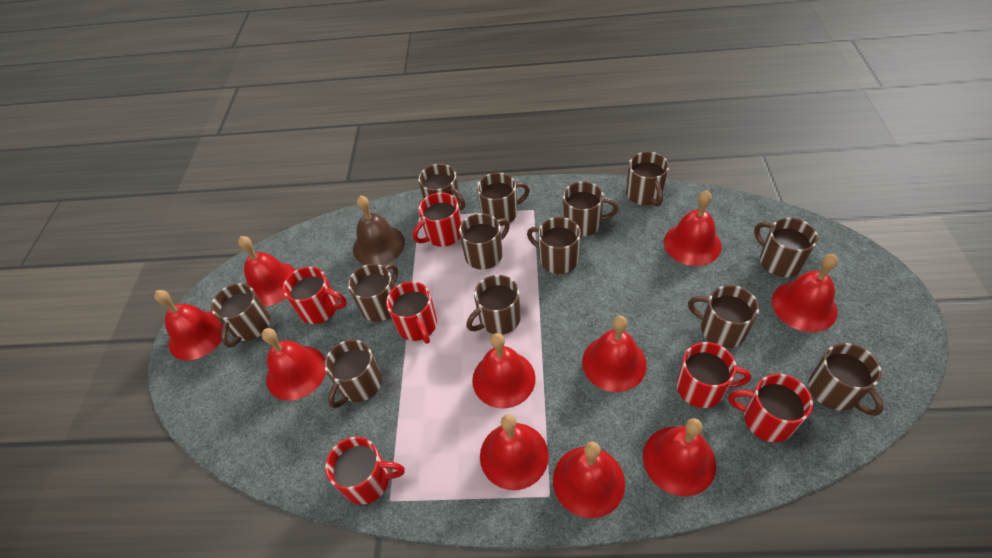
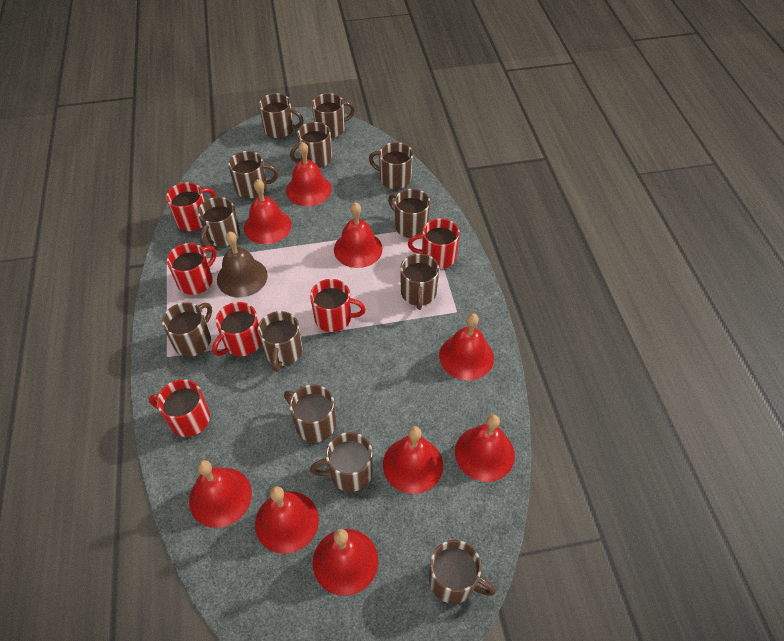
red bell: [154,290,223,360] [238,236,296,306] [261,328,326,401] [472,333,536,408] [480,414,549,490] [553,441,625,518] [582,316,647,392] [643,418,716,496] [664,191,722,266] [772,254,838,332] = 10 -> [189,460,252,528] [244,179,291,244] [255,486,319,554] [286,142,332,206] [313,529,378,596] [334,202,383,268] [383,426,443,494] [439,313,494,380] [455,414,515,482] = 9

